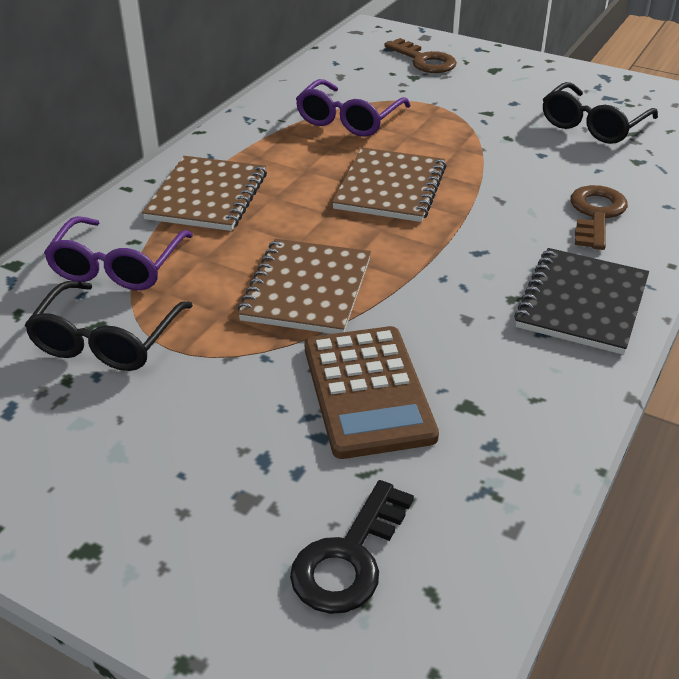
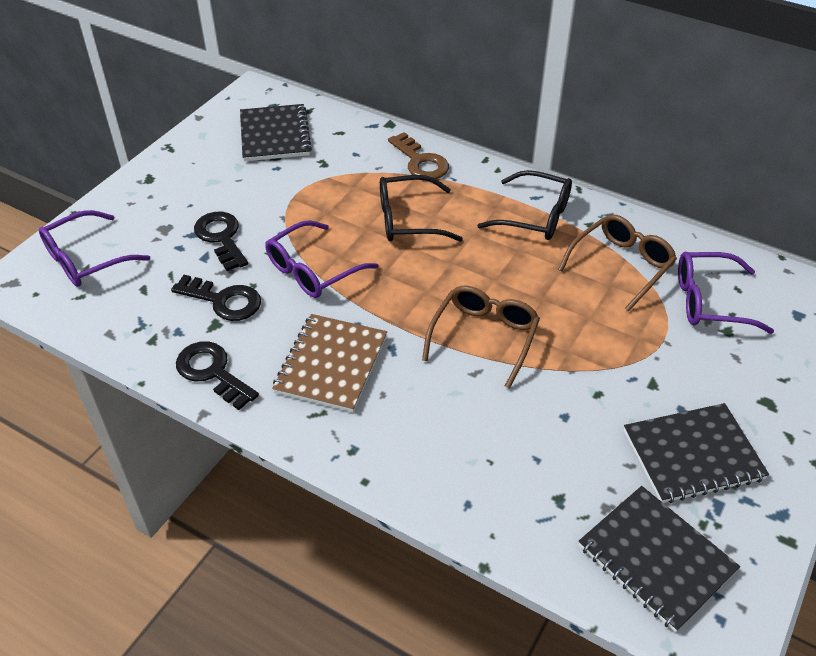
black key: [290,480,414,614] = 1 -> [171,275,261,321] [176,341,259,410] [194,212,248,271] = 3
black notebook: [514,248,649,355] = 1 -> [240,104,312,161] [578,486,740,632] [624,403,769,503] = 3
brown calculator: [305,326,439,459] = 1 -> none = 0
brown glasses: none = 0 -> [422,286,540,389] [558,214,677,311] = 2
brown key: [384,38,457,73] [570,185,628,250] = 2 -> [388,132,449,179] = 1
brown notebook: [142,156,267,231] [238,239,371,334] [332,147,446,222] = 3 -> [272,314,387,412] = 1
purple glasses: [44,216,193,290] [296,79,411,137] = 2 -> [39,210,150,287] [265,220,379,298] [678,252,774,334] = 3

